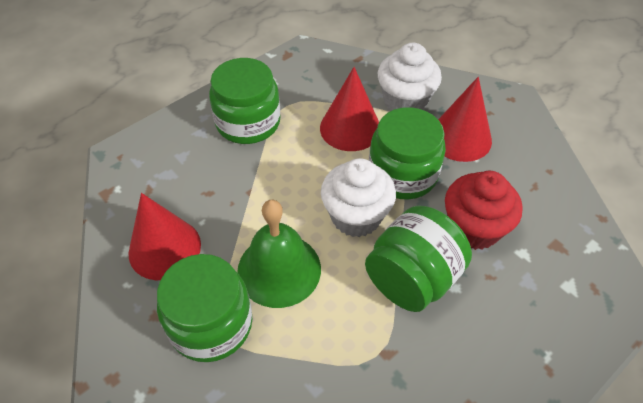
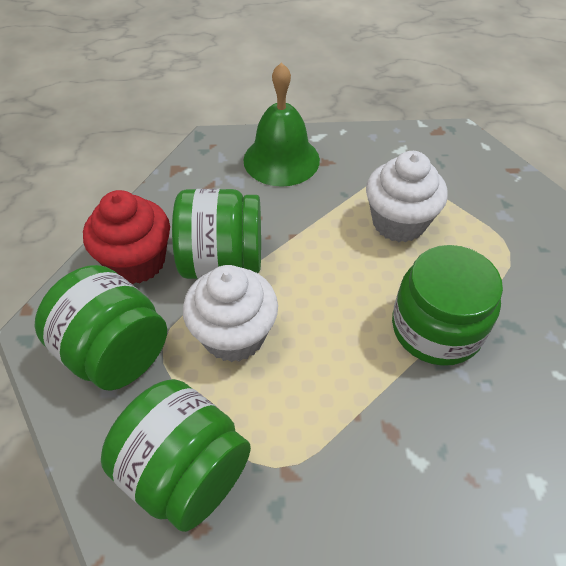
red cone: [128,193,201,280] [320,67,379,151] [438,77,492,162] = 3 -> none = 0

